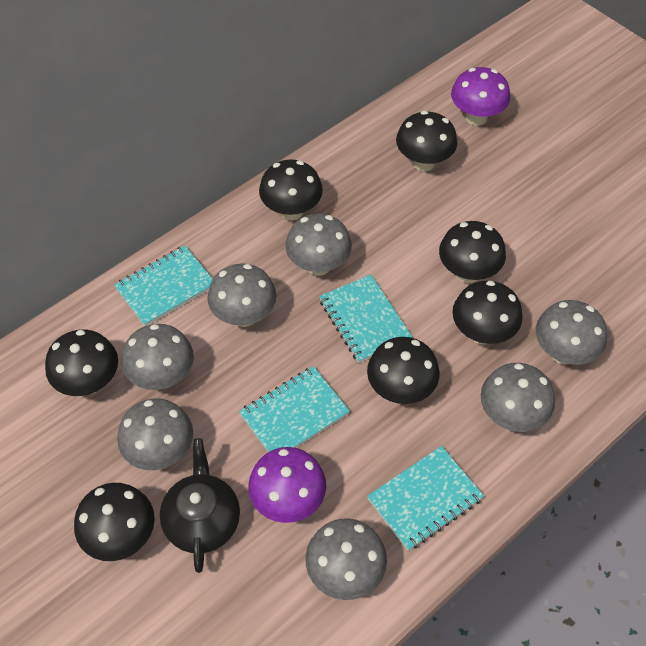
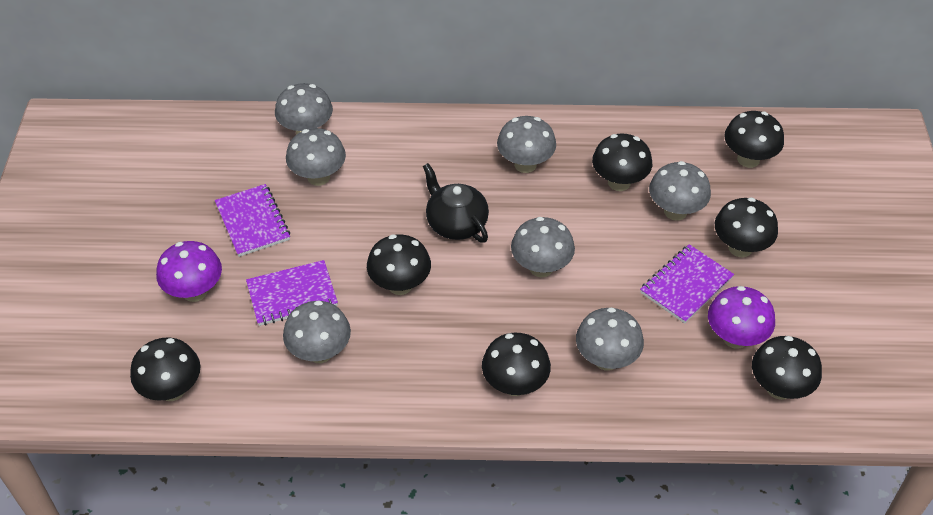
purple notebook: none = 0 -> [215,184,290,257] [246,260,338,326] [640,244,734,324] = 3
turquoise notebook: [114,246,213,326] [239,366,350,452] [319,275,412,363] [367,446,484,551] = 4 -> none = 0

